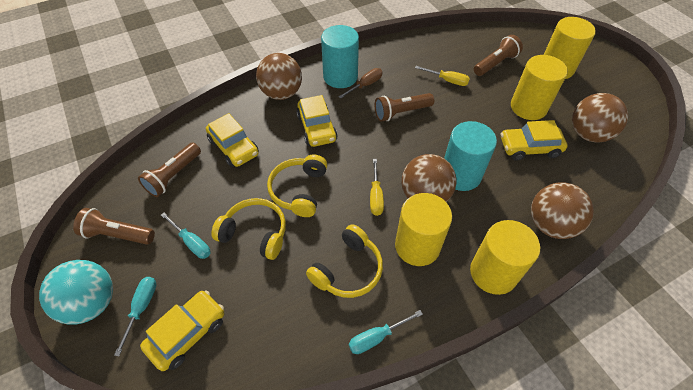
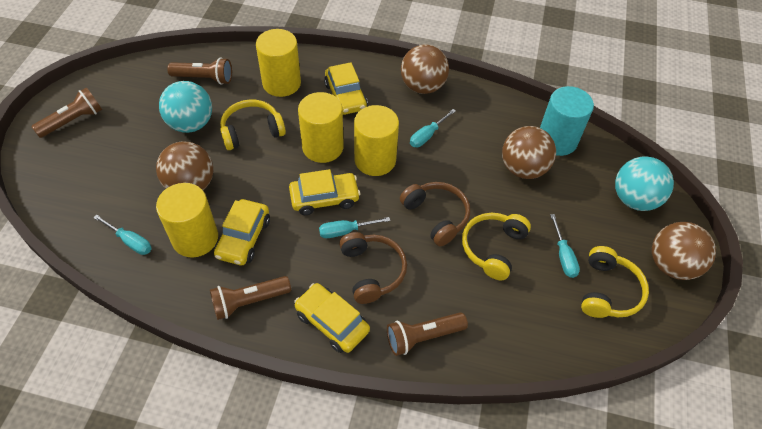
brown headphones: none = 0 -> [339,232,407,304] [400,182,470,246] = 2
brown screwdriver: [338,68,383,99] = 1 -> none = 0
turquoise ball: [39,260,113,325] = 1 -> [159,81,212,133] [615,156,674,211] = 2
turquoise cylinder: [321,25,359,88] [444,121,497,191] = 2 -> [540,86,594,156] = 1
turquoise screwdriver: [114,277,157,356] [161,213,211,259] [349,310,423,354] = 3 -> [93,214,152,255] [319,217,390,238] [410,109,456,147] [550,214,580,278] = 4
yellow screwdriver: [370,159,384,216] [415,66,470,86] = 2 -> none = 0

